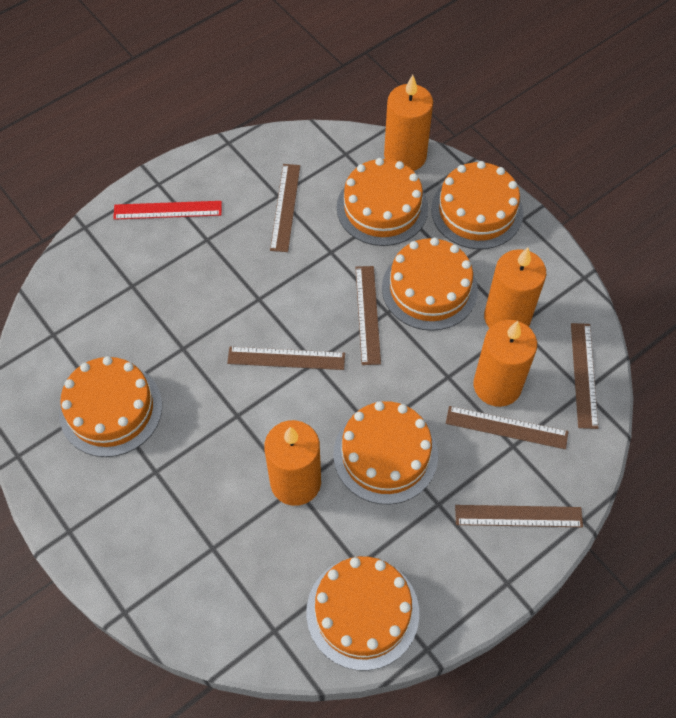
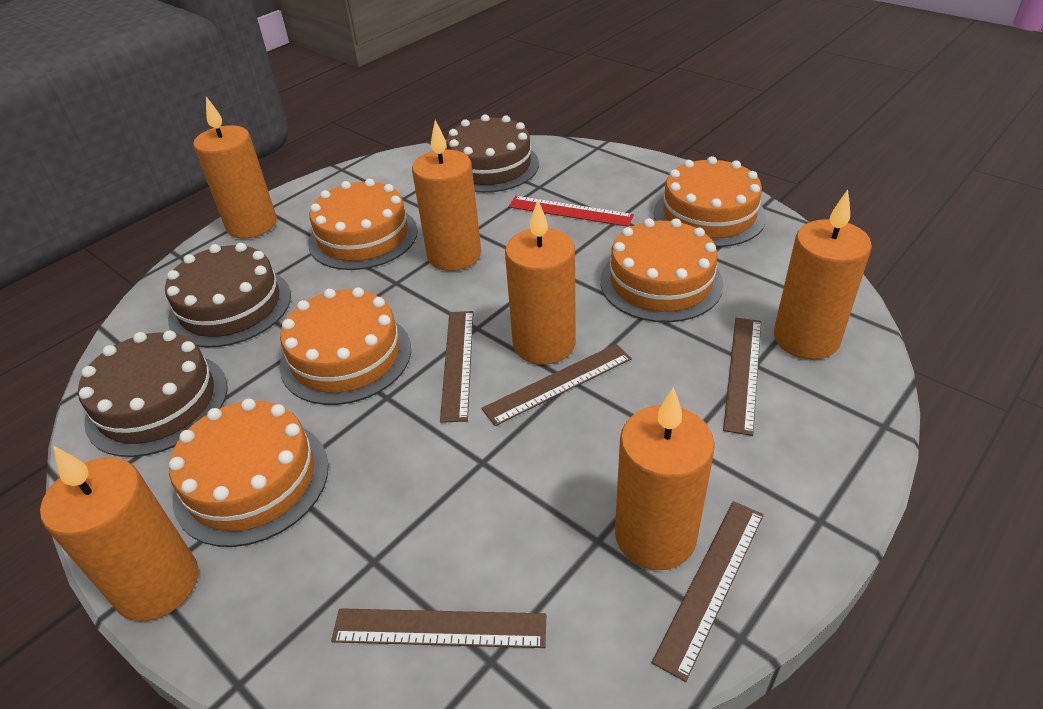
brown cake: none = 0 -> [78,331,228,457] [165,243,291,347] [446,114,539,193] = 3
brown ruler: [227,347,345,370] [270,164,300,252] [355,266,381,365] [446,406,569,449] [455,505,583,527] [571,323,598,429] = 6 -> [331,608,546,648] [440,311,474,423] [481,344,632,426] [652,501,764,682] [723,318,761,436] = 5
orange cake: [59,356,162,457] [306,556,419,671] [333,401,438,505] [337,158,428,246] [382,238,478,331] [431,161,523,249] = 6 -> [169,399,329,547] [279,287,411,405] [308,179,418,270] [600,218,724,322] [654,156,766,247] = 5
orange candle: [264,420,321,506] [384,75,433,171] [474,320,537,407] [484,247,546,328] = 4 -> [40,446,198,621] [193,97,277,239] [412,120,481,271] [505,199,576,364] [615,387,715,570] [774,190,872,359] = 6

